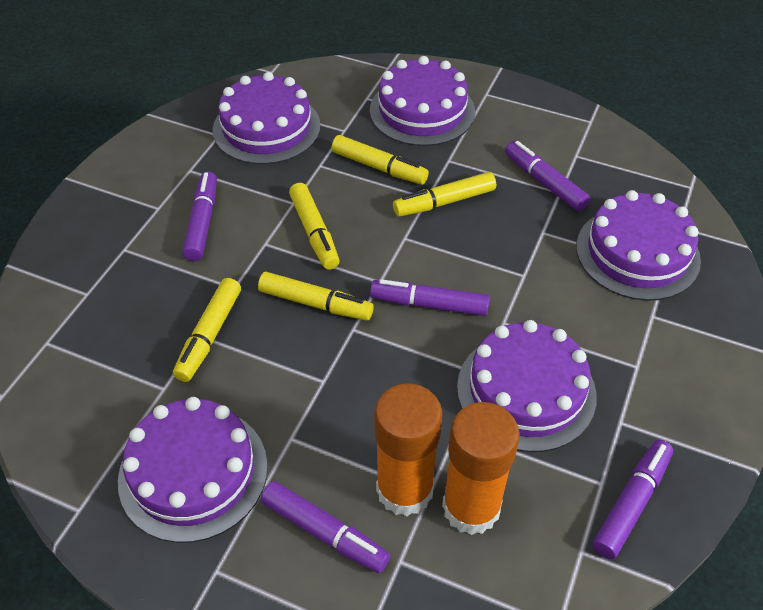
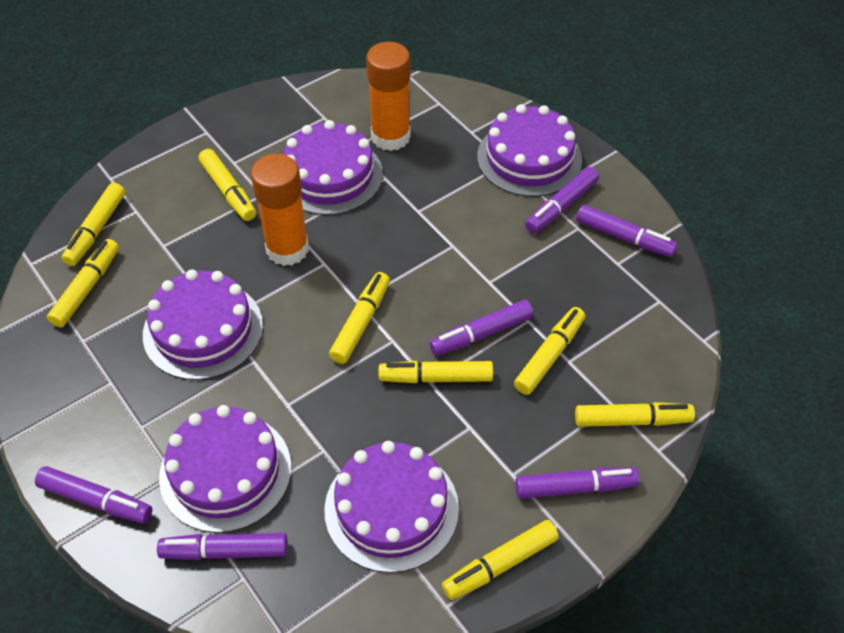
purple marker: [182,172,217,261] [261,481,390,573] [370,279,490,316] [505,141,590,211] [593,440,673,559] = 5 -> [35,466,152,524] [157,533,288,560] [429,300,533,356] [515,467,640,499] [525,167,599,234] [576,205,677,257] = 6
yellow marker: [173,278,241,382] [258,272,374,321] [289,183,340,270] [332,135,429,185] [393,172,496,217] = 5 -> [47,239,119,328] [61,183,125,266] [199,149,256,221] [329,272,390,364] [379,361,493,383] [442,520,559,600] [514,307,585,395] [575,402,695,427] = 8

